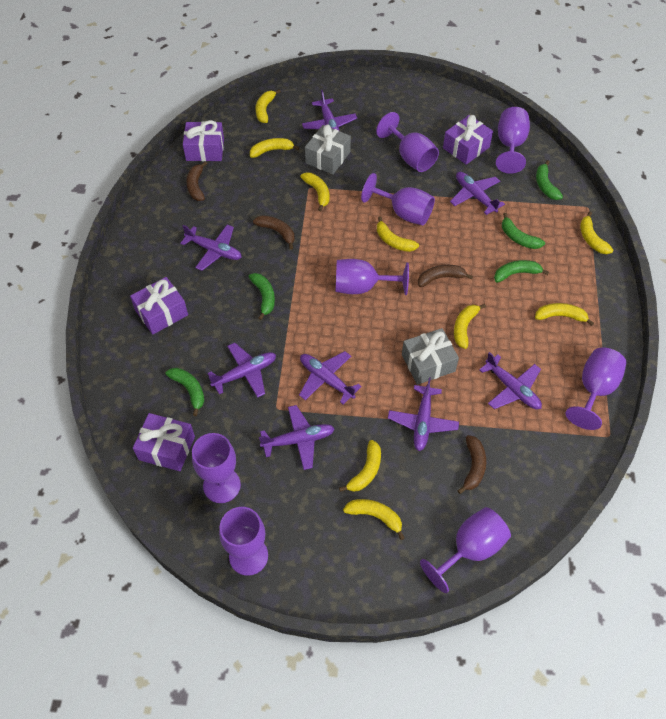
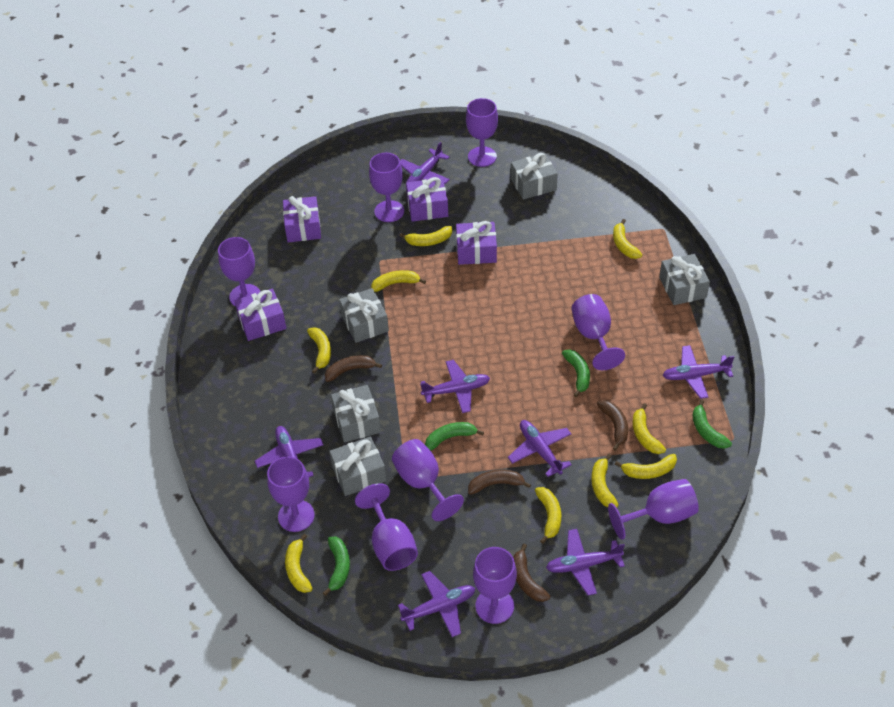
green banana: [165,368,204,416] [249,273,275,320] [494,260,549,283] [502,213,545,249] [536,160,563,200] = 5 -> [323,537,350,596] [425,422,484,451] [562,349,590,397] [693,399,732,449] = 4
grey gift: [305,125,351,174] [402,328,459,385] = 2 -> [329,436,387,496] [331,385,381,443] [339,288,389,343] [511,153,558,200] [659,254,710,305] = 5
purple goblet: [192,433,241,503] [219,507,268,576] [336,259,409,295] [361,173,435,226] [376,112,439,172] [420,507,511,593] [496,107,530,174] [566,347,627,430] = 8 -> [218,237,260,307] [267,456,315,532] [355,483,418,571] [369,153,404,222] [392,439,464,521] [466,98,498,167] [473,547,517,624] [571,294,625,370] [608,479,699,540] = 9
purple plane: [180,225,242,271] [207,343,276,398] [259,405,335,470] [299,351,362,405] [302,90,357,130] [388,377,459,451] [450,172,505,215] [479,352,542,409] = 8 -> [255,426,323,477] [398,571,475,637] [400,142,450,184] [420,360,490,413] [508,420,572,477] [546,529,625,595] [663,345,734,399] = 7

